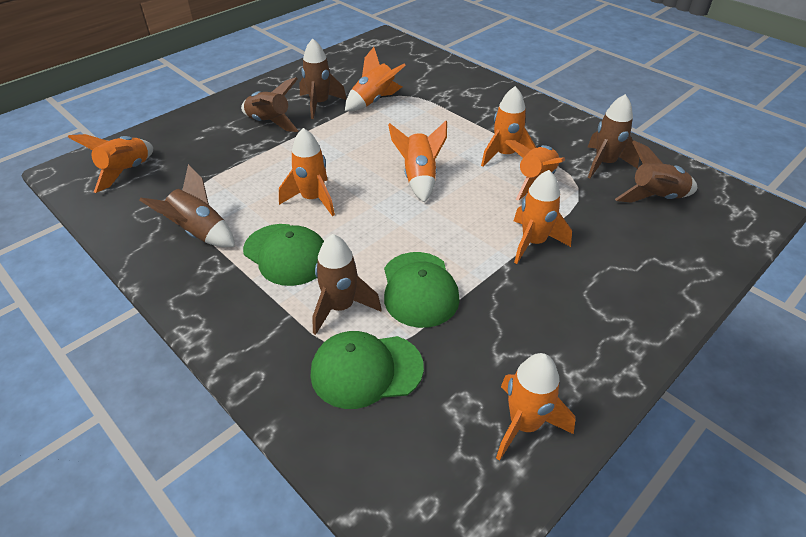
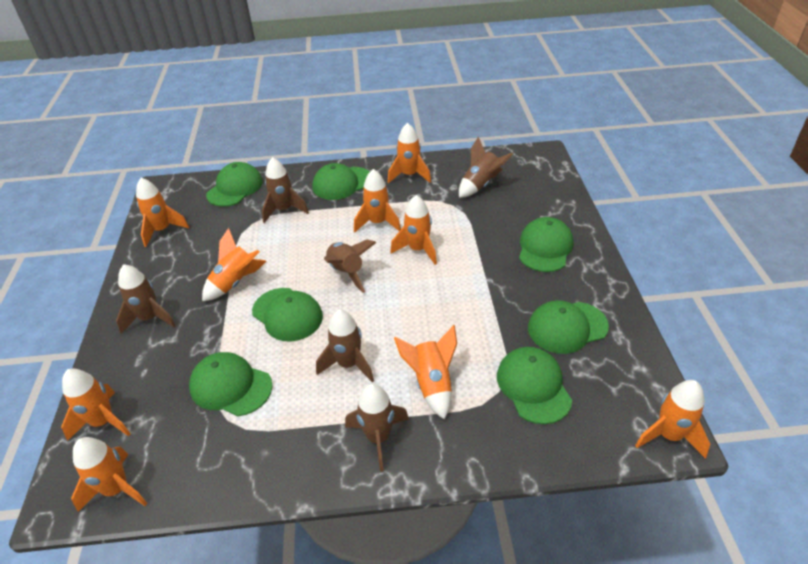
green cap: [243,224,324,286] [311,331,424,409] [384,252,460,328] = 3 -> [189,352,272,416] [206,162,263,206] [252,288,323,342] [313,163,370,200] [497,347,572,424] [519,217,573,272] [528,300,609,354] = 7
orange rocket: [68,134,153,193] [279,128,335,216] [345,47,406,111] [388,121,447,203] [481,86,536,167] [496,353,575,461] [505,140,565,201] [514,170,572,264] = 8 -> [61,369,131,441] [71,437,148,512] [136,178,189,247] [202,228,267,301] [354,169,401,232] [388,123,431,183] [390,195,437,265] [394,325,457,419] [635,380,710,459] = 9

